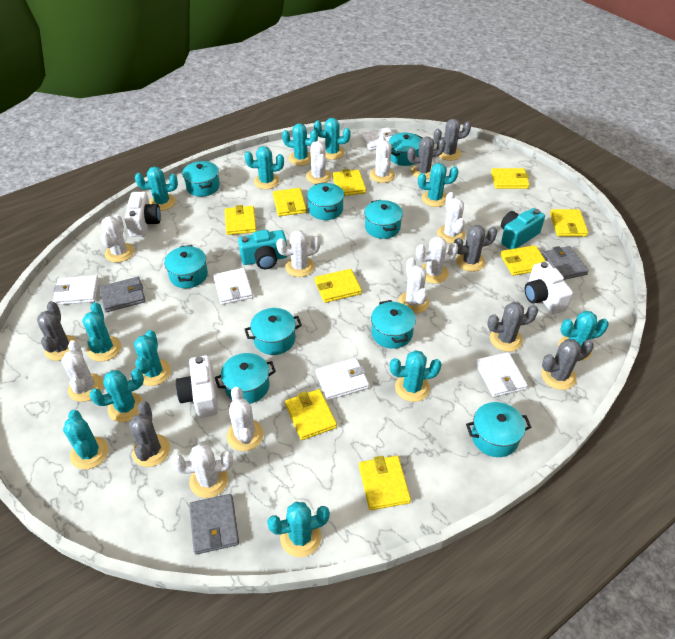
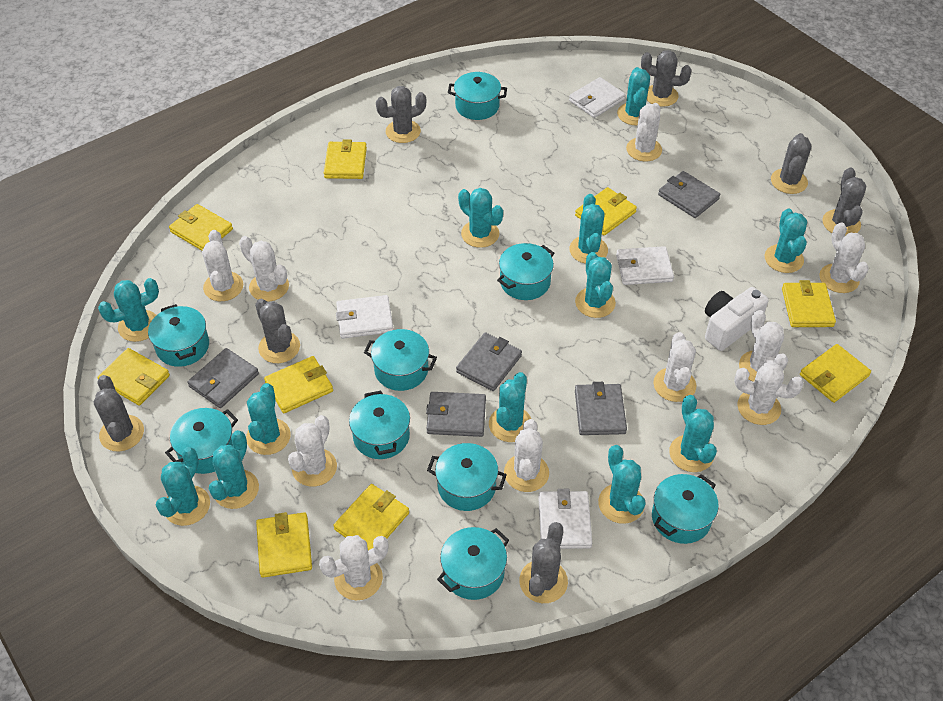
grey wallet: [99,277,146,312] [189,494,239,555] [542,246,589,280] = 3 -> [188,348,259,408] [426,392,486,437] [456,332,522,391] [575,382,627,435] [658,171,720,218] = 5
turquoise camera: [238,230,287,269] [501,208,545,249] = 2 -> none = 0
white camera: [124,192,161,237] [176,355,218,418] [525,261,573,314] = 3 -> [705,287,769,351] = 1
white wallet: [53,275,99,305] [213,268,253,305] [315,357,369,400] [360,127,395,151] [475,352,528,397] = 5 -> [336,295,393,339] [538,489,592,549] [569,77,625,118] [616,246,674,285] = 4

